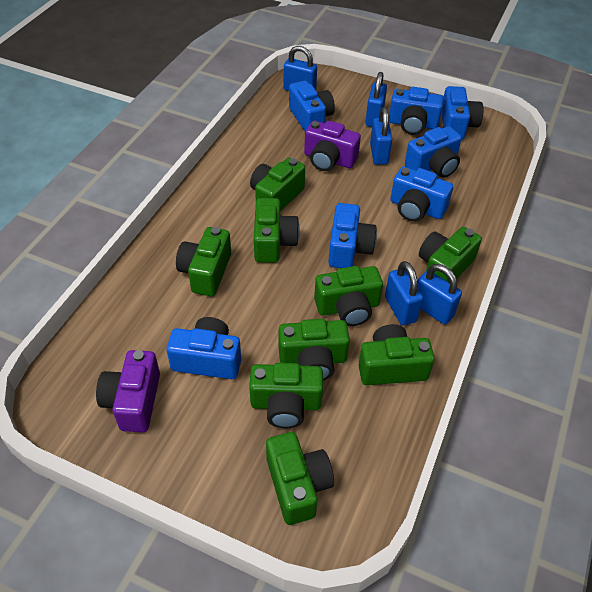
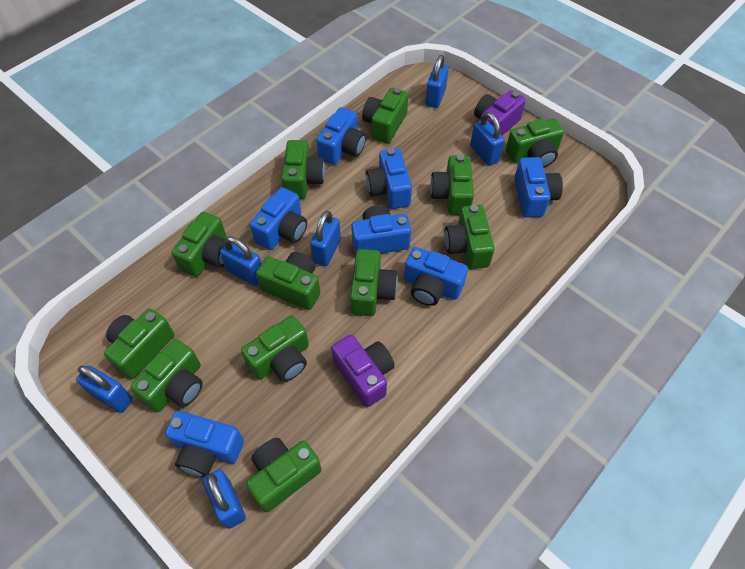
blue padlock: [284,46,317,91] [365,72,387,127] [370,107,392,165] [385,261,423,326] [418,264,462,324] = 5 -> [76,365,133,413] [202,469,246,529] [220,236,261,286] [310,211,341,266] [425,55,449,108] [470,112,505,166] = 6
green camera: [176,227,231,296] [249,363,323,428] [250,158,305,211] [254,198,300,263] [266,432,334,525] [279,319,350,381] [314,266,383,326] [359,324,435,385] [419,227,482,283] = 9 -> [104,308,174,379] [131,339,203,412] [172,212,226,277] [241,315,309,382] [246,438,322,512] [256,252,320,310] [281,140,325,199] [350,249,398,316] [362,88,408,144] [430,154,474,215] [444,205,495,269] [506,118,564,168] = 12

